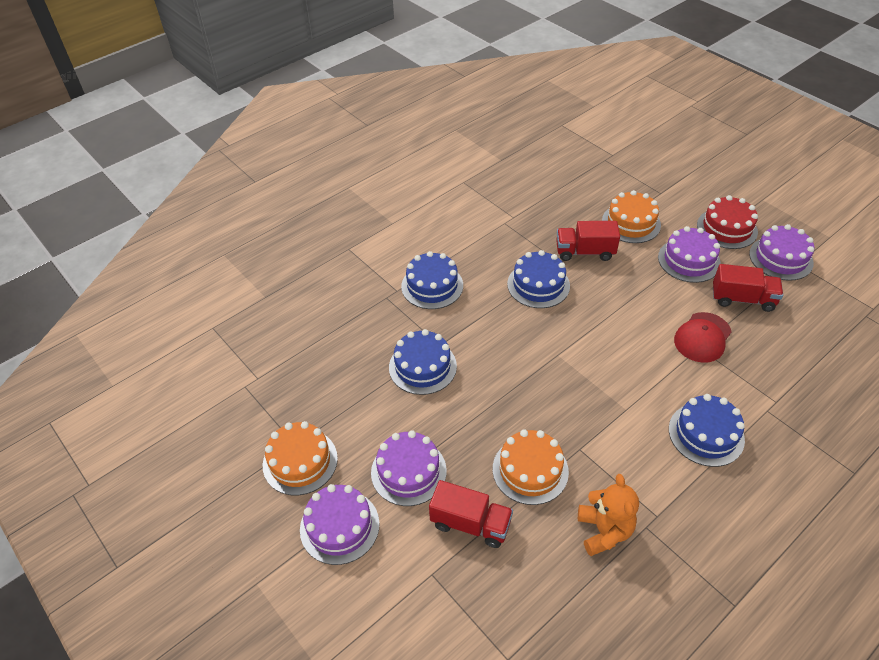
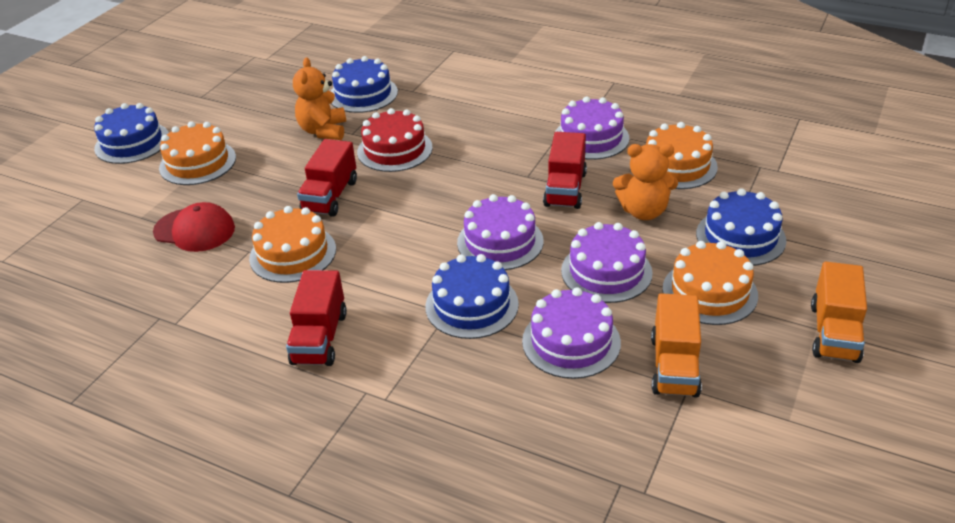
orange cake: [263,421,338,495] [493,429,569,505] [602,190,661,243] = 3 -> [159,121,236,185] [249,206,336,283] [646,122,718,189] [663,241,758,325] = 4
orange teddy bear: [578,474,639,556] = 1 -> [293,58,346,140] [613,144,678,220] = 2
orange truck: none = 0 -> [651,293,702,398] [811,261,867,363] = 2

